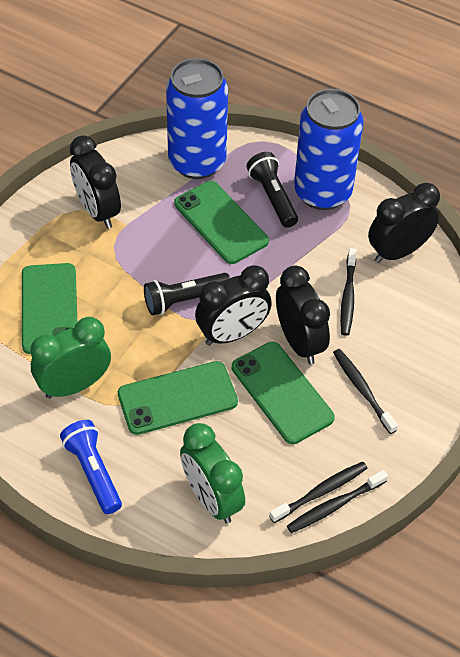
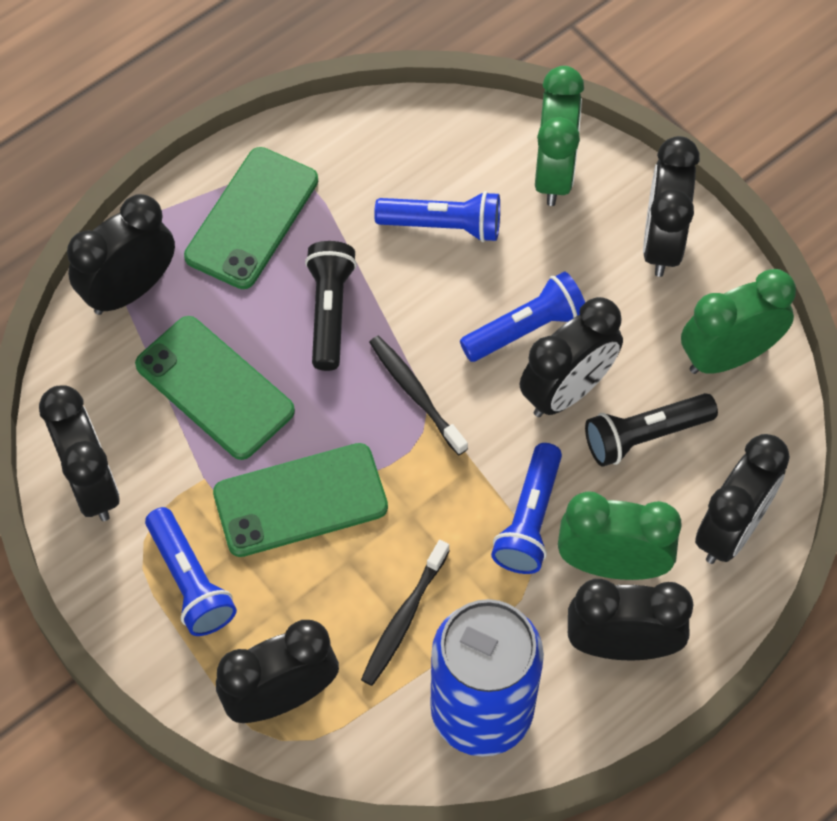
black clock: [70,135,121,229] [195,265,272,346] [276,265,330,364] [368,183,440,263] = 4 -> [39,385,119,521] [67,194,175,315] [216,620,339,723] [520,297,623,417] [568,579,694,660] [643,136,700,277] [695,434,790,564] = 7
black toothbrush: [269,462,368,523] [287,470,388,533] [333,349,398,434] [340,248,357,336] = 4 -> [361,540,450,686] [369,336,468,455] = 2
blue can: [166,58,228,179] [294,89,363,210] = 2 -> [430,599,544,757] = 1
blue flashlight: [60,420,122,514] = 1 -> [145,507,237,636] [374,191,500,242] [460,272,585,362] [491,443,562,574] = 4
green clock: [31,317,111,399] [180,423,245,524] = 2 -> [535,66,584,206] [558,491,682,580] [681,269,796,374] = 3
green phone: [22,263,77,354] [118,361,238,435] [174,181,269,264] [232,342,335,444] = 4 -> [135,316,295,460] [184,147,318,289] [213,443,388,557] = 3

